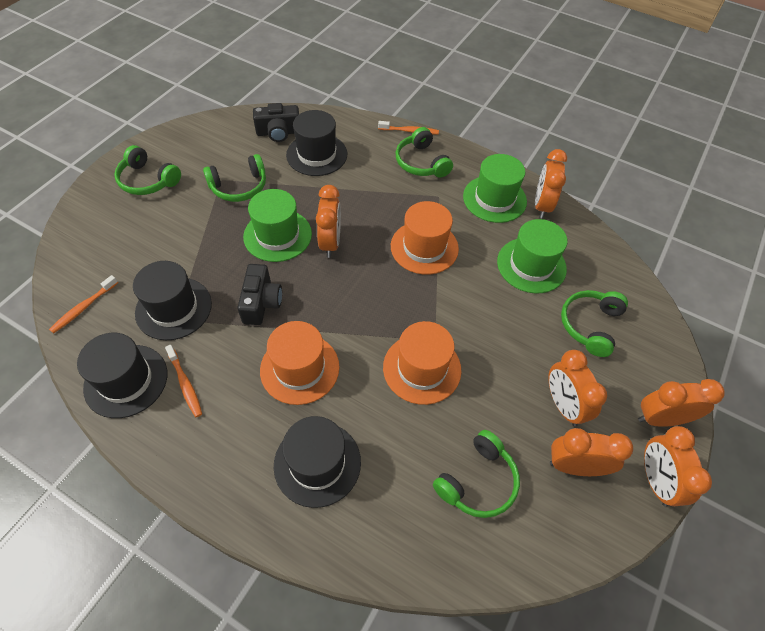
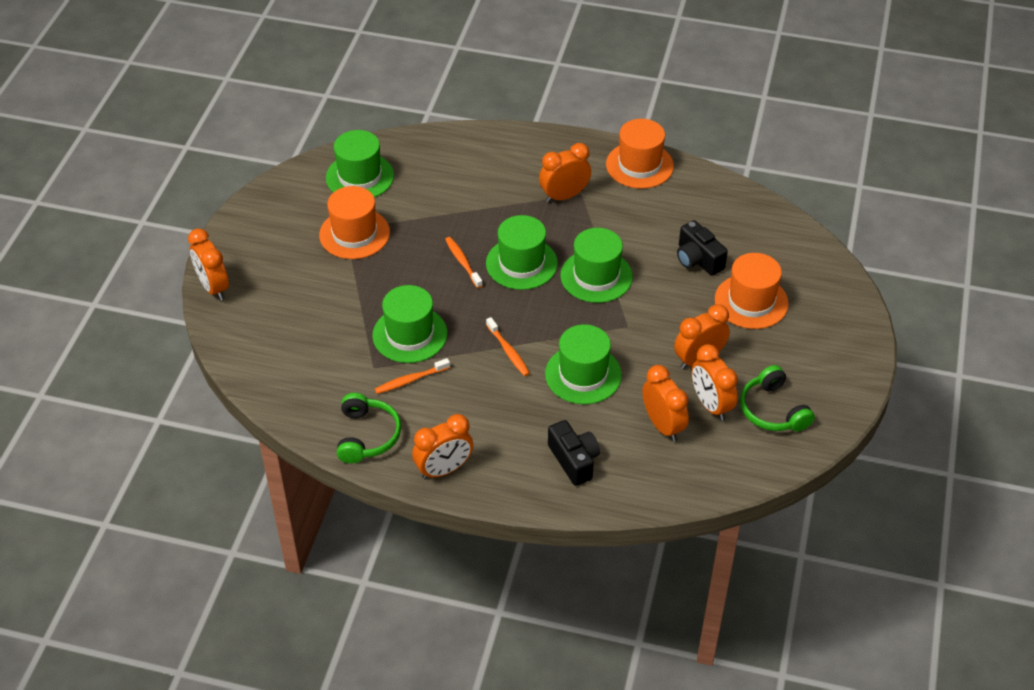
black hat: [77,333,167,418] [133,261,212,340] [274,416,361,508] [286,110,347,176] = 4 -> none = 0
green hat: [243,189,312,262] [463,154,527,223] [497,219,568,293] = 3 -> [326,130,394,197] [372,285,447,363] [486,215,558,290] [545,324,622,404] [560,228,633,303] = 5
green headphones: [114,145,181,195] [203,154,266,202] [395,127,453,178] [433,430,520,518] [561,290,628,357] = 5 -> [337,393,401,463] [740,365,815,432] = 2

